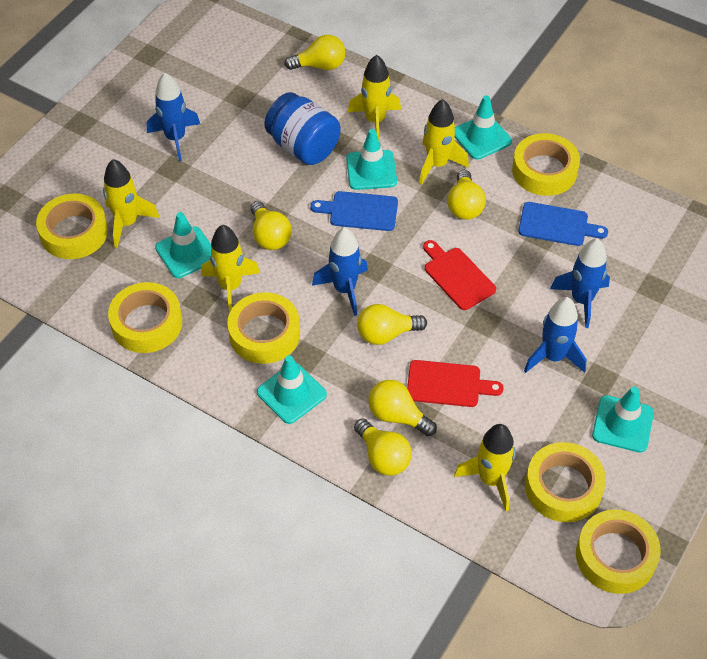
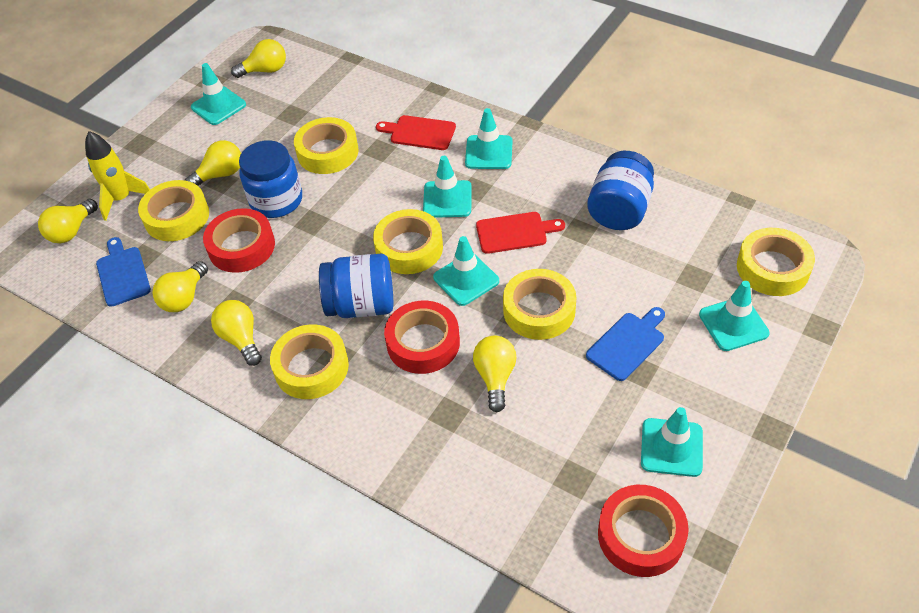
blue jar: [264,92,340,165] = 1 -> [239,140,302,218] [319,254,393,318] [587,151,654,230] = 3
blue rocket: [147,73,200,161] [312,227,368,316] [524,297,586,373] [550,239,610,328] = 4 -> none = 0
red tape: none = 0 -> [203,208,275,273] [384,300,460,374] [598,485,689,577] = 3
turquoise traffic cone: [155,212,211,278] [257,355,327,424] [346,129,397,190] [455,95,512,160] [592,387,654,453] = 5 -> [191,63,246,125] [423,156,472,218] [433,236,499,306] [465,108,512,169] [641,407,703,477] [699,281,770,351] = 6
yellow rocket: [103,159,160,248] [201,225,260,313] [348,55,401,140] [419,99,469,185] [454,424,516,511] = 5 -> [85,131,150,221] = 1

